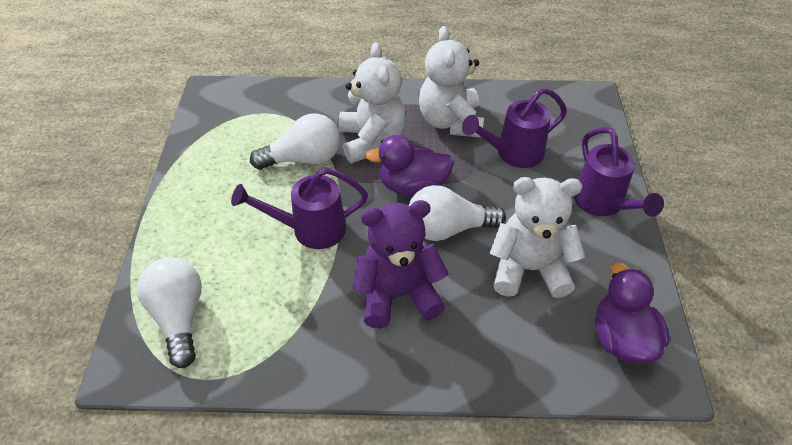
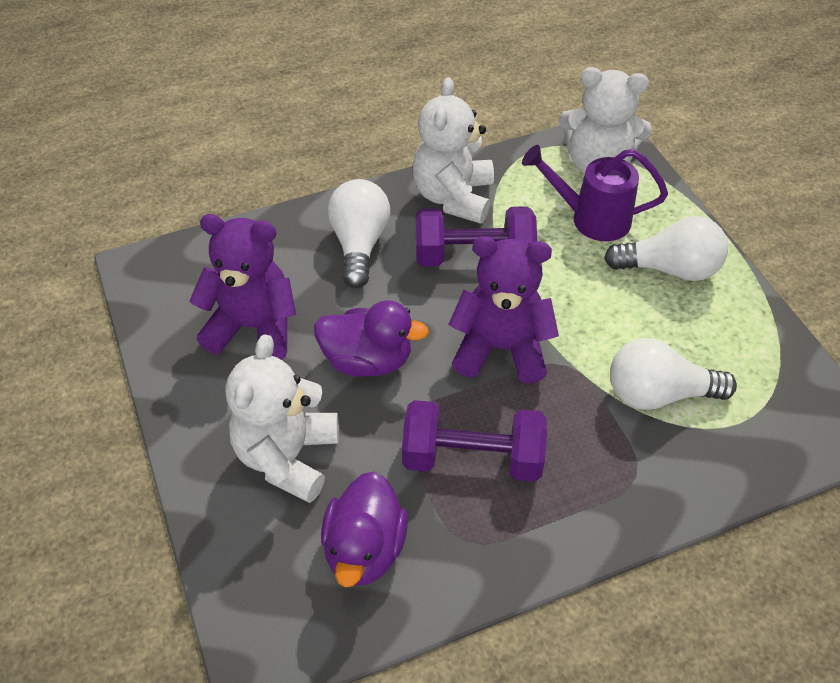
purple dumbbell: none = 0 -> [402,400,547,482] [416,206,537,266] = 2
purple teddy bear: [353,200,449,329] = 1 -> [190,214,296,360] [448,236,559,384] = 2
purple watering can: [231,167,368,249] [462,87,567,168] [573,127,664,217] = 3 -> [522,145,668,241] = 1

